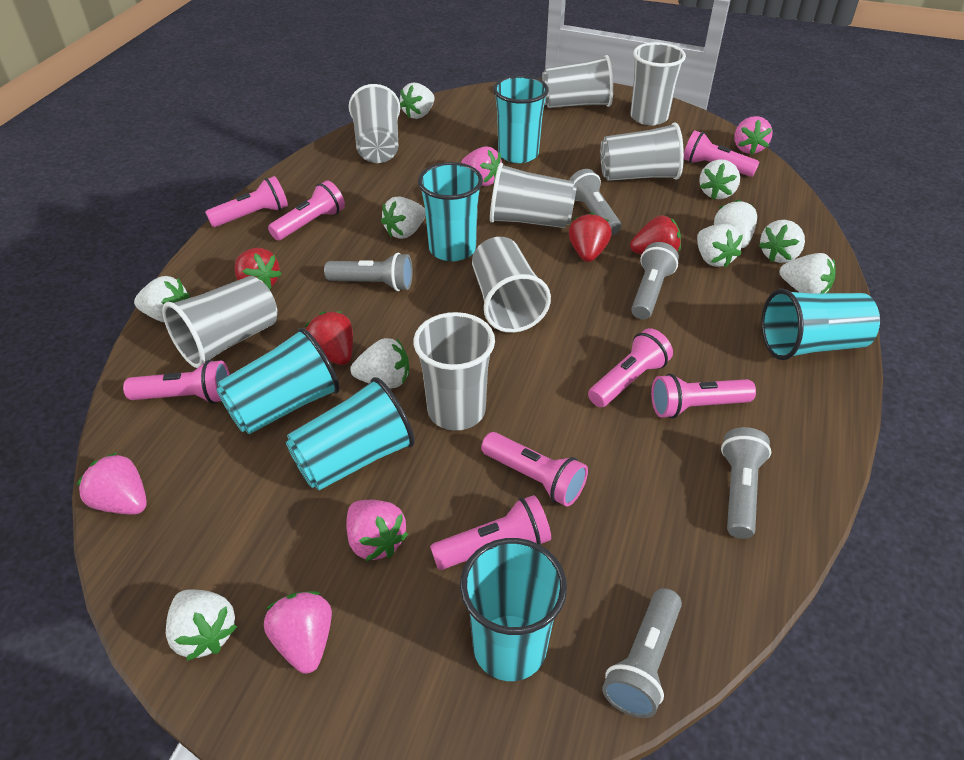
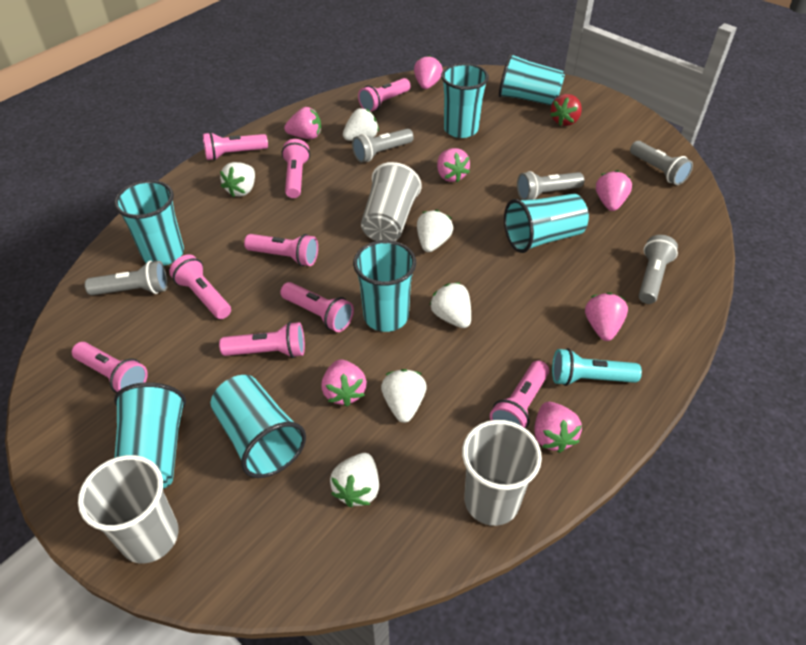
grey cup: [162,276,278,368] [349,84,400,163] [413,312,495,431] [472,237,551,333] [490,163,577,228] [542,55,613,108] [600,122,684,181] [630,42,686,126] = 8 -> [78,455,179,563] [361,162,421,241] [462,420,542,526] = 3
pink flashlight: [123,360,230,404] [205,176,288,227] [268,181,345,240] [430,495,551,570] [481,432,588,507] [588,328,673,407] [651,374,756,418] [684,131,759,177] = 8 -> [72,342,148,393] [169,254,231,319] [203,132,268,161] [219,322,305,358] [244,234,318,266] [280,282,354,332] [282,139,310,198] [358,78,411,112] [490,361,549,429] = 9
pink strawberry: [77,452,147,515] [264,591,332,674] [346,500,408,561] [461,146,502,186] [734,116,773,155] = 5 -> [284,107,321,139] [321,359,367,407] [414,55,443,89] [437,148,470,183] [534,402,582,453] [585,293,628,341] [596,170,632,211] = 7
red strawberry: [235,248,281,290] [305,311,353,365] [569,212,612,262] [630,215,681,255] = 4 -> [550,94,582,126] = 1
turquoise cup: [216,328,340,434] [286,377,415,490] [418,162,483,261] [460,538,567,681] [493,75,549,163] [761,289,880,360] = 6 -> [114,180,184,266] [114,382,186,489] [211,375,306,478] [353,240,416,332] [441,63,489,138] [499,53,565,105] [504,194,589,253] = 7
turquoise flashlight: none = 0 -> [552,348,642,386] = 1
white strawberry: [134,276,190,322] [166,589,237,661] [350,338,409,388] [381,196,426,239] [400,82,434,119] [697,224,743,268] [699,159,740,200] [714,199,757,248] [759,220,805,263] [780,253,836,293] = 10 -> [220,162,255,197] [330,453,379,507] [343,108,379,141] [381,369,427,423] [417,210,453,252] [430,282,471,328] = 6

